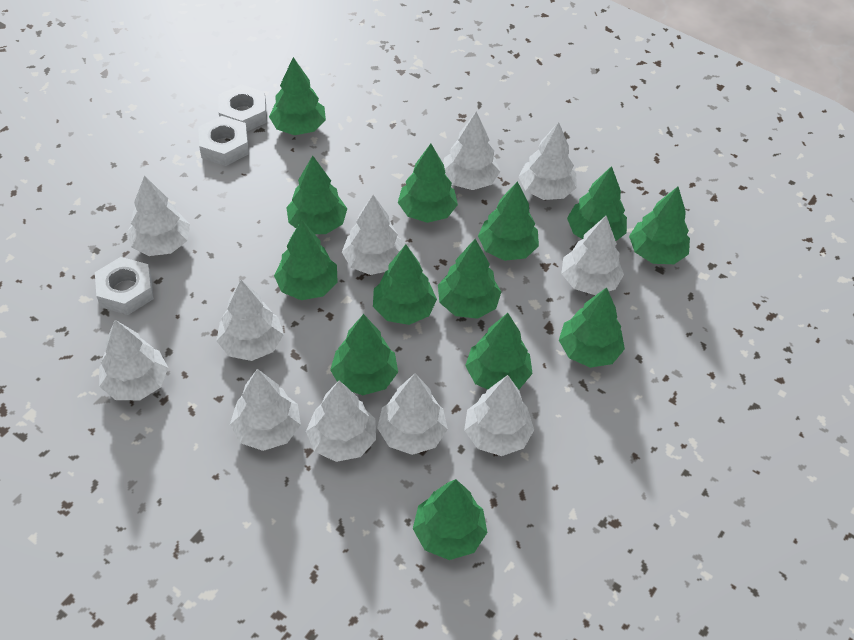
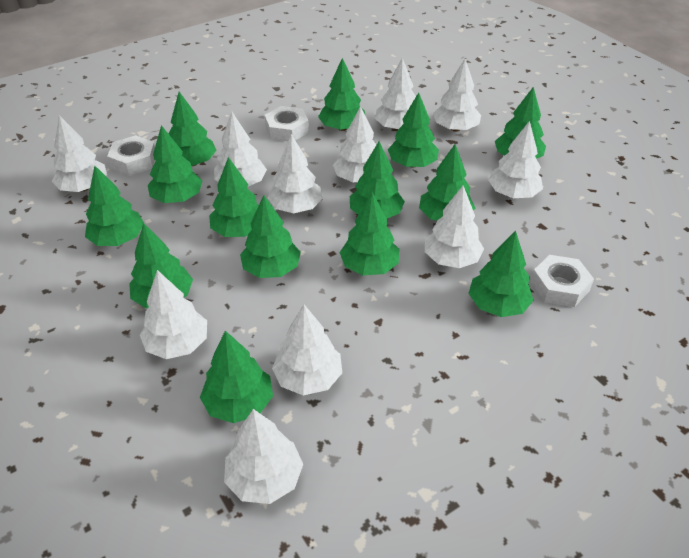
green tree: [269,57,326,135] [274,220,338,300] [286,155,347,234] [330,314,398,395] [373,244,437,325] [398,144,458,223] [413,479,487,560] [438,239,501,319] [465,313,533,390] [478,181,539,261] [559,287,625,368] [567,166,627,241] [629,187,690,264] = 13 -> [85,166,144,246] [129,223,193,308] [148,125,202,203] [168,92,216,166] [200,331,273,423] [209,157,259,237] [240,195,301,278] [318,58,365,131] [339,192,399,275] [350,141,405,218] [388,93,439,168] [419,144,475,221] [468,231,534,317] [495,87,546,159] = 14

